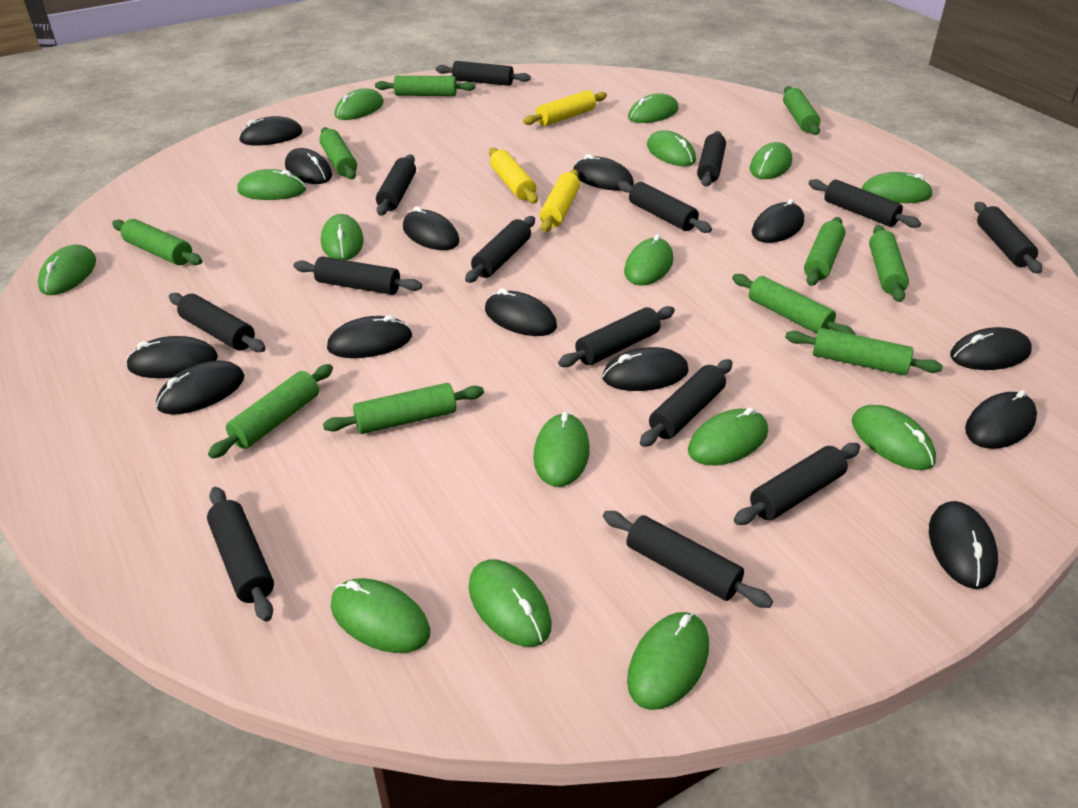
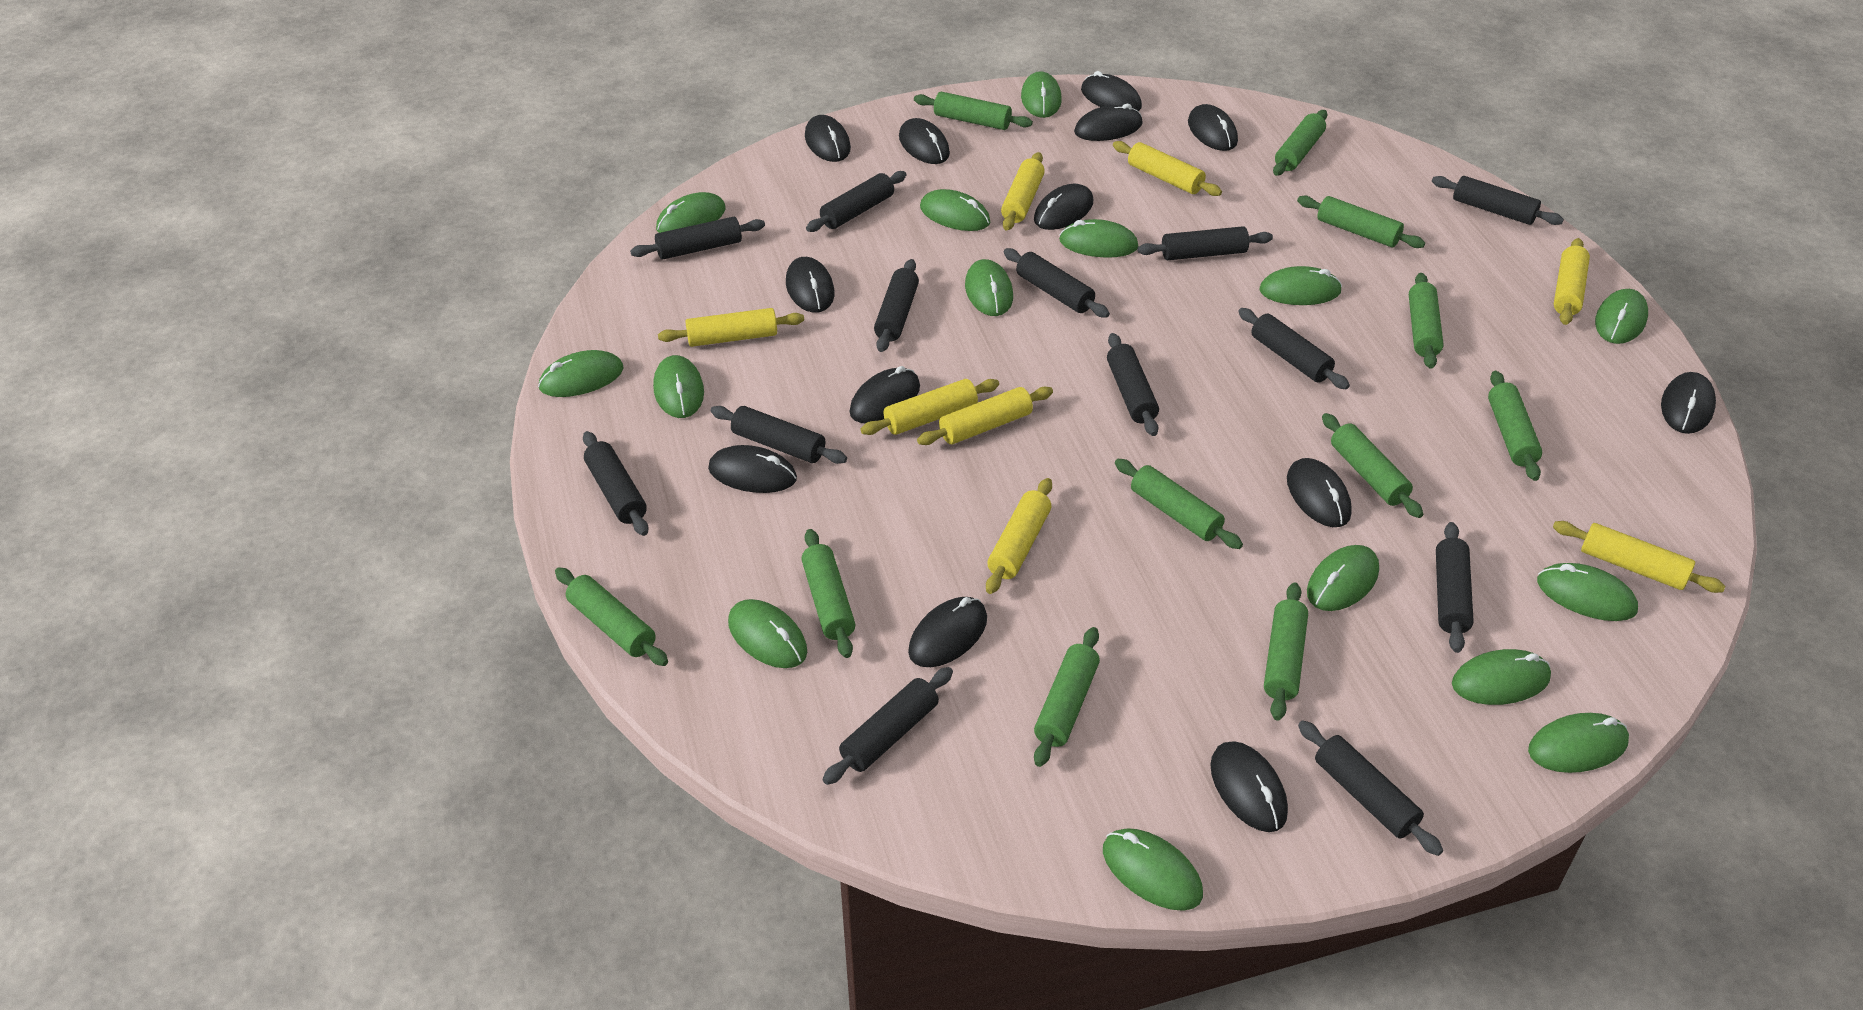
black rolling pin: [169,293,266,352] [207,487,274,622] [293,256,422,295] [376,154,416,216] [436,61,531,86] [465,216,535,283] [558,306,675,367] [603,511,773,608] [618,181,712,233] [640,359,733,447] [697,131,726,187] [734,443,860,525] [808,179,921,228] [974,202,1042,274] = 14 -> [583,431,649,536] [630,217,765,260] [711,406,847,464] [806,171,907,232] [823,667,953,785] [874,259,919,352] [1003,248,1110,318] [1107,333,1159,436] [1137,226,1273,260] [1238,308,1350,389] [1298,720,1443,856] [1432,176,1564,225] [1436,522,1474,653] = 13
green rolling pin: [112,219,203,265] [208,364,333,459] [319,127,357,179] [323,383,484,434] [375,76,476,96] [732,274,855,335] [783,86,820,135] [785,328,943,375] [804,217,845,286] [869,225,909,302] = 10 -> [555,567,668,666] [801,529,856,658] [914,92,1033,130] [1034,627,1100,767] [1115,459,1243,549] [1264,582,1308,721] [1273,110,1327,176] [1297,196,1425,248] [1322,413,1423,518] [1409,273,1444,369] [1488,371,1542,481] = 11
yellow rolling pin: [489,148,538,203] [523,90,607,126] [540,169,580,232] = 3 -> [658,308,804,347] [861,379,999,435] [917,387,1053,445] [986,478,1052,594] [1001,152,1045,231] [1113,141,1222,196] [1553,521,1726,593] [1554,238,1590,325] = 8

